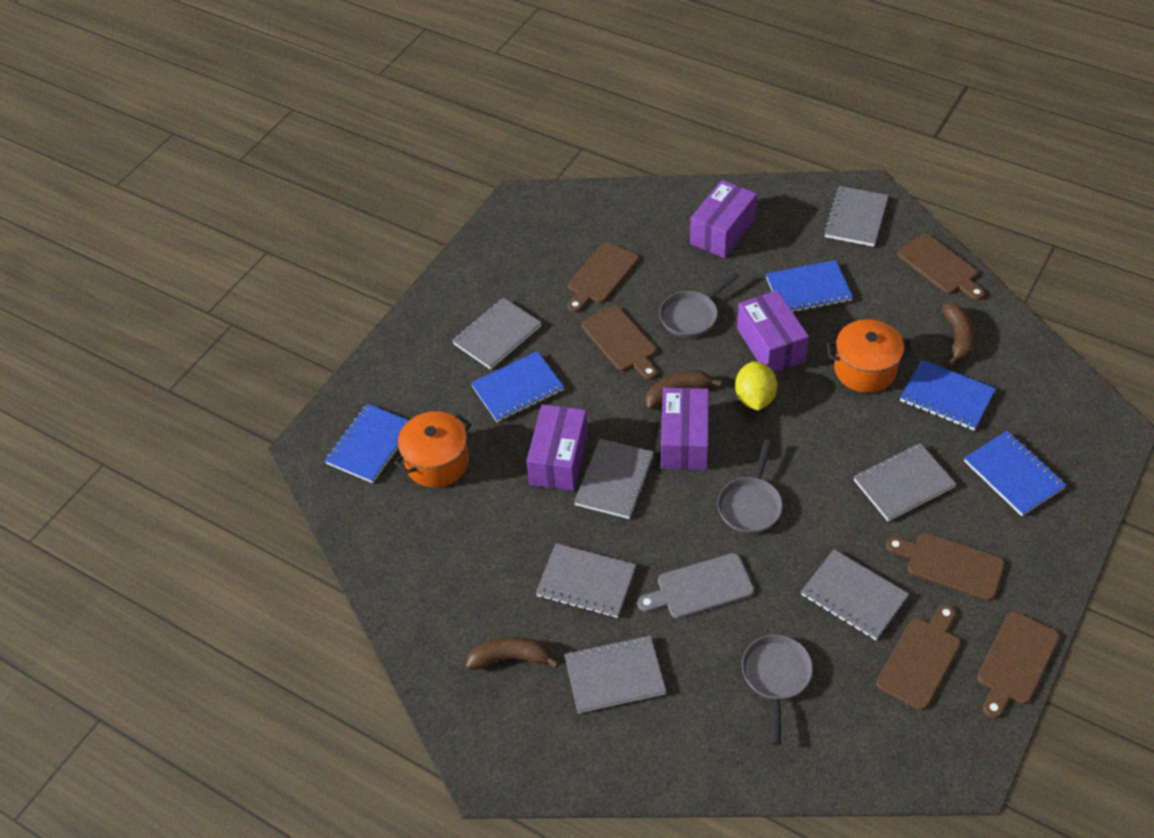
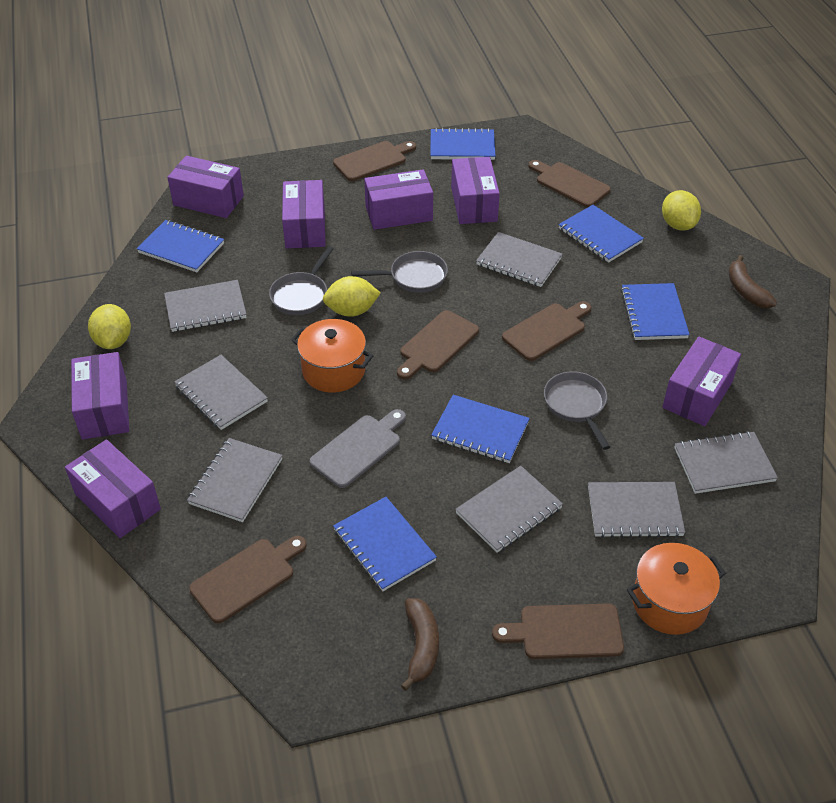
blue notebook: [324,404,409,483] [471,351,564,422] [766,260,853,313] [900,360,996,430] [964,431,1067,516] = 5 -> [137,220,224,272] [333,497,437,591] [430,128,496,160] [431,395,530,463] [559,205,644,263] [621,283,690,340] = 6
brown banana: [466,637,559,670] [645,371,722,410] [942,303,975,366] = 3 -> [401,598,439,691] [729,255,777,308] = 2
purple box: [526,404,588,491] [661,388,709,470] [690,180,757,258] [737,290,809,373] = 4 -> [65,439,161,538] [71,352,129,440] [167,156,244,218] [282,180,326,249] [364,169,433,230] [451,157,500,224] [662,336,741,426] = 7
yellow lemon: [735,361,777,411] = 1 -> [88,304,131,349] [323,276,381,317] [662,190,701,231] = 3

